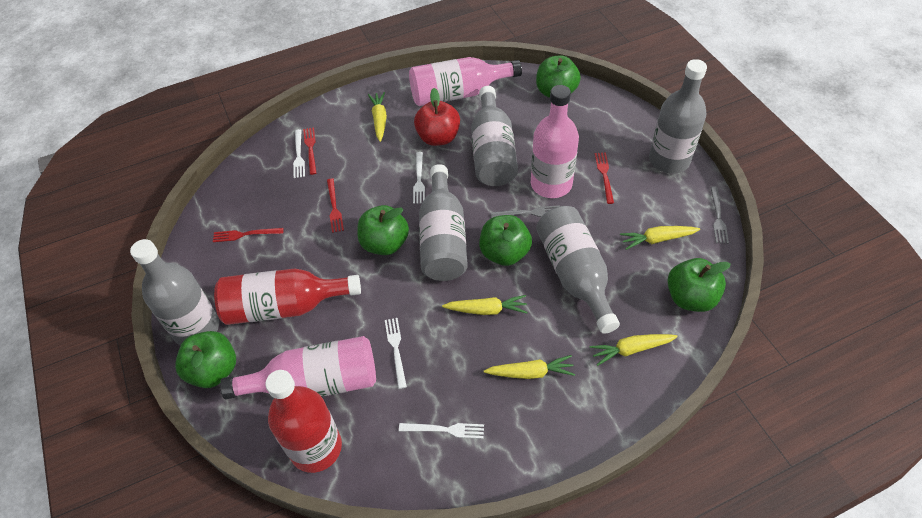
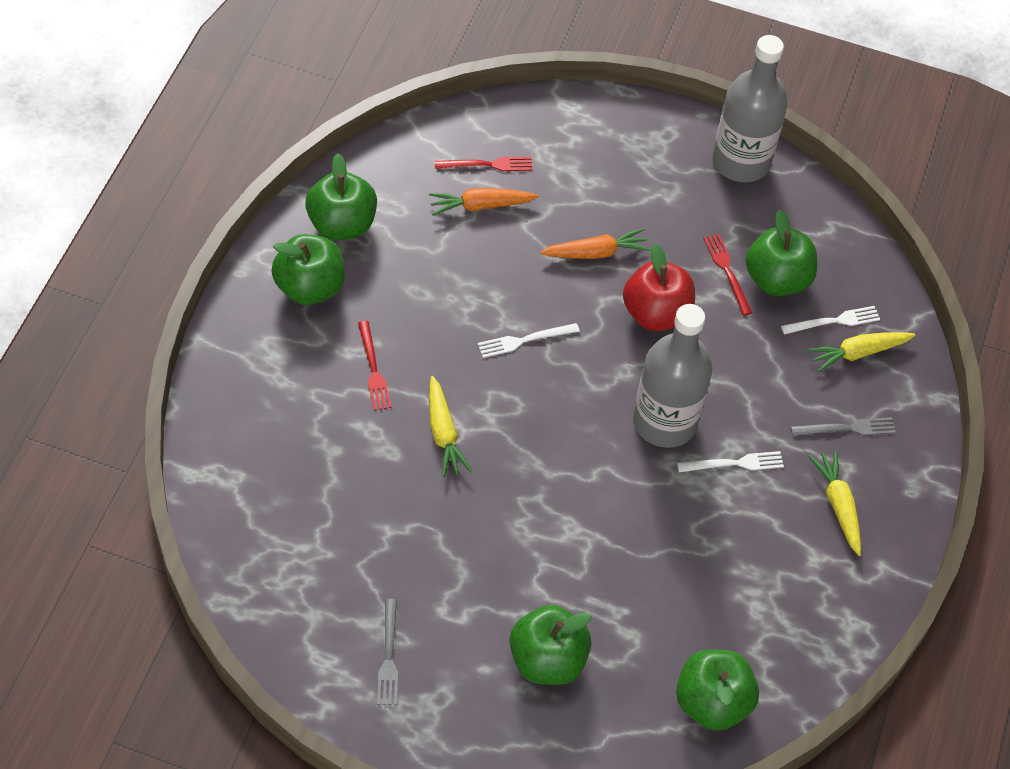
grey bottle: [130,239,219,346] [419,164,468,281] [471,86,518,186] [536,206,620,334] [649,59,707,174] = 5 -> [633,304,712,448] [712,35,788,182] = 2
orange carrot: none = 0 -> [429,188,538,216] [540,228,650,259] = 2
pink bottle: [220,336,376,399] [409,57,522,106] [531,85,579,198] = 3 -> none = 0
red bottle: [214,268,361,325] [265,370,342,473] = 2 -> none = 0
red fork: [213,228,284,242] [303,127,317,175] [327,178,344,233] [595,152,614,204] = 4 -> [358,321,392,411] [435,157,533,171] [703,234,752,315] = 3
white fork: [293,129,305,178] [385,318,407,389] [399,423,484,439] [413,152,425,204] = 4 -> [478,323,580,358] [677,451,784,472] [781,306,880,335] = 3
yellow carrot: [368,92,387,142] [442,295,528,315] [484,355,575,379] [590,334,678,366] [620,226,700,250] = 5 -> [429,376,472,478] [807,332,916,372] [808,450,861,556] = 3

